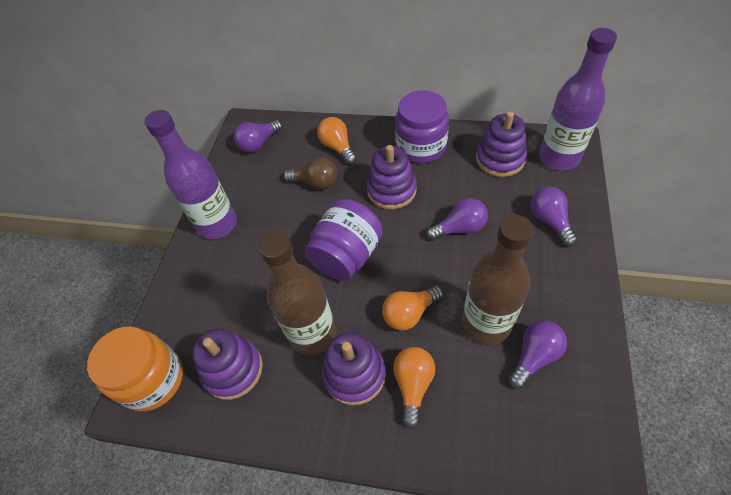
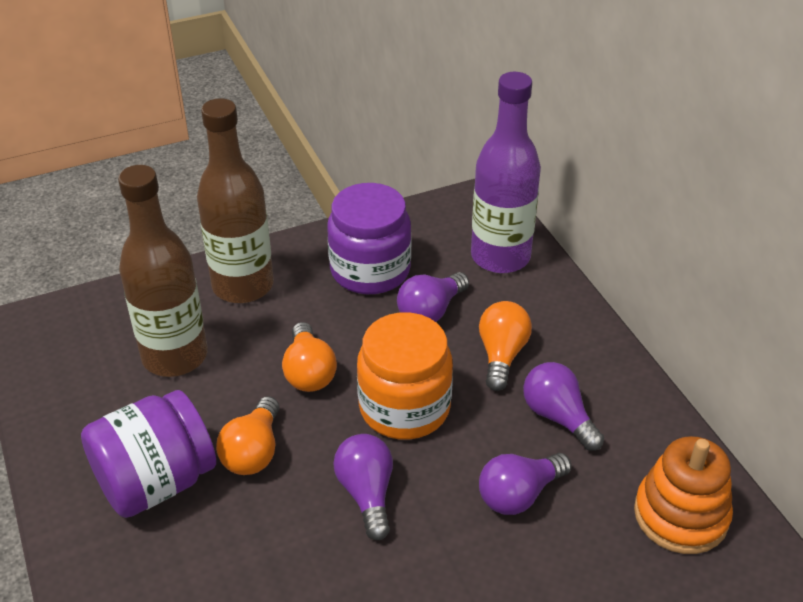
brown light bulb: [283,157,337,189] = 1 -> none = 0
orange stacking toy: none = 0 -> [634,436,733,554] = 1
purple bottle: [144,110,237,239] [539,28,617,171] = 2 -> [471,72,541,273] = 1
purple stacking toy: [192,329,263,400] [322,332,386,405] [366,145,417,209] [476,111,527,177] = 4 -> none = 0

